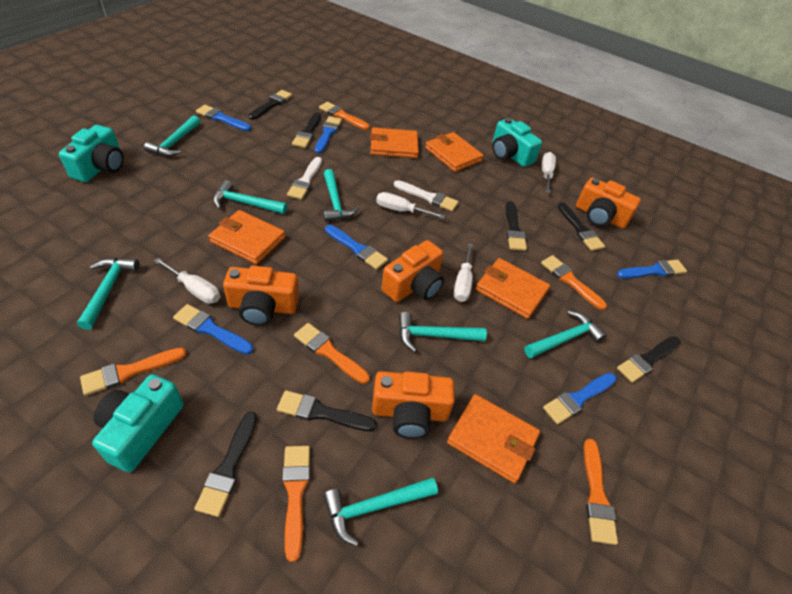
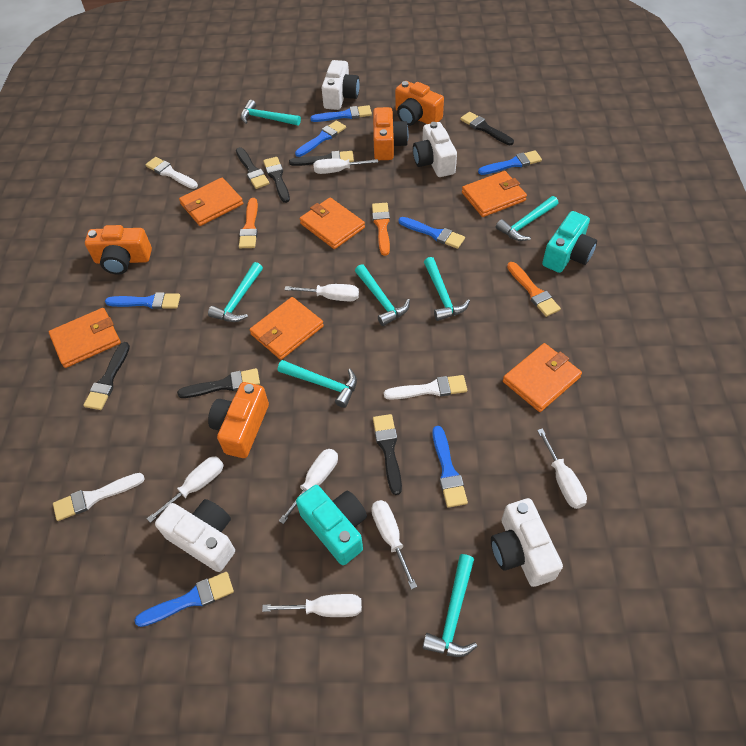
blue brush: [173,304,253,355] [196,105,251,131] [315,116,342,153] [325,225,388,270] [543,373,617,424] [617,260,687,279] = 6 -> [105,292,180,309] [135,572,234,627] [295,120,346,157] [310,105,372,122] [398,217,465,249] [432,426,468,508] [478,150,542,175] = 7
orange brush: [80,347,187,396] [282,446,310,562] [294,323,370,384] [319,102,370,130] [541,255,607,310] [584,438,618,545] = 6 -> [239,198,258,248] [372,203,390,256] [507,262,561,317] = 3
orange wallet: [208,210,285,264] [370,127,419,158] [425,132,484,172] [447,394,540,483] [475,258,550,319] = 5 -> [49,308,121,368] [179,178,243,226] [249,297,324,360] [300,198,365,249] [462,171,527,217] [503,343,582,412] = 6
turquoise camera: [59,125,124,182] [92,374,184,472] [492,118,542,167] = 3 -> [296,485,367,565] [542,211,597,273] = 2
white brush: [287,157,322,200] [394,180,459,211] = 2 -> [53,473,145,521] [145,157,198,189] [384,375,467,400] = 3
white camera: none = 0 -> [155,499,235,572] [322,60,360,110] [413,122,457,177] [491,498,563,587] = 4
white screwdriver: [154,258,220,304] [376,192,445,219] [454,243,473,302] [542,152,556,193] = 4 -> [147,456,224,523] [262,594,362,617] [279,449,338,524] [284,284,359,301] [313,158,378,174] [371,500,417,589] [537,428,587,509] = 7

